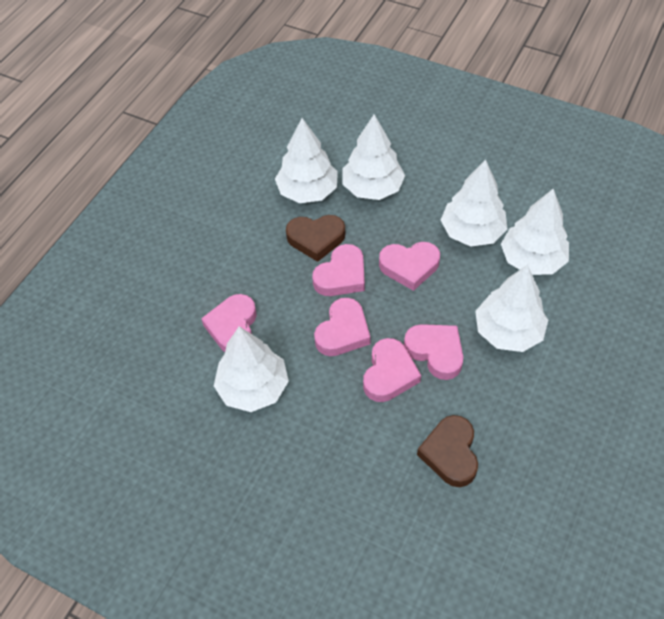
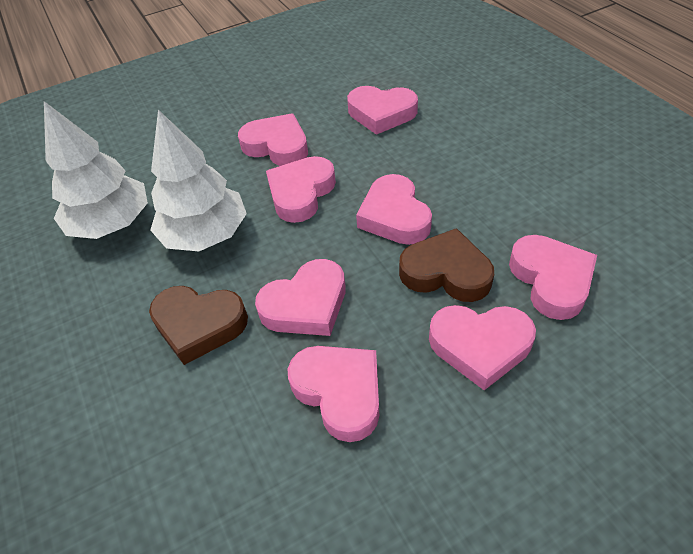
pink heart: [201,294,257,352] [312,244,365,296] [314,298,371,356] [363,338,421,402] [379,242,440,291] [404,324,463,380] = 6 -> [238,113,308,166] [255,259,345,336] [266,156,336,223] [288,346,379,442] [347,86,418,135] [356,174,432,245] [429,305,536,390] [509,235,597,320] = 8
white tree: [214,326,289,412] [275,118,338,203] [343,114,405,200] [441,160,507,247] [475,265,548,352] [501,189,569,275] = 6 -> [44,101,148,239] [150,110,247,251] = 2

